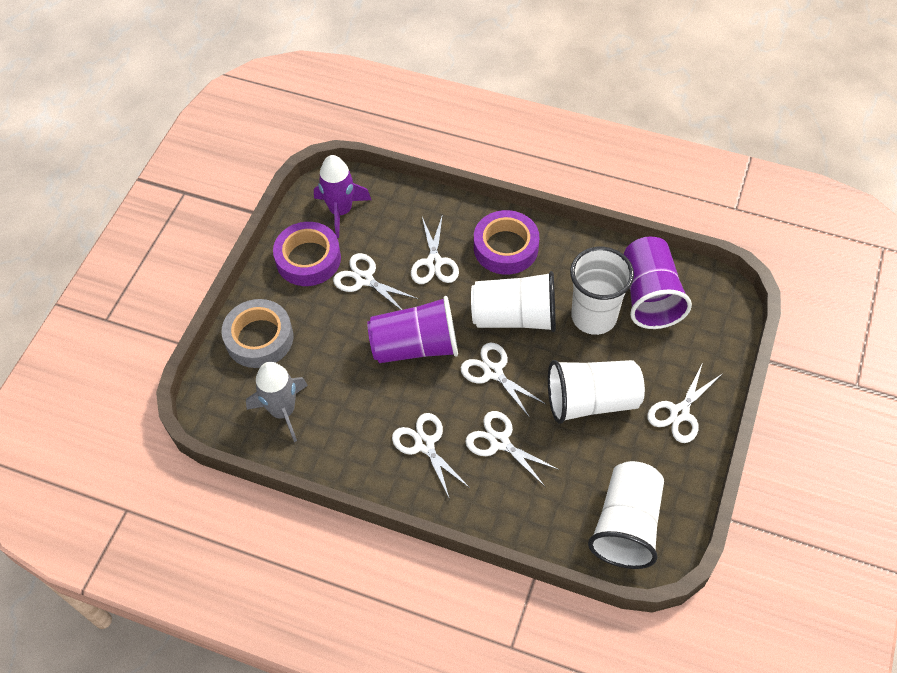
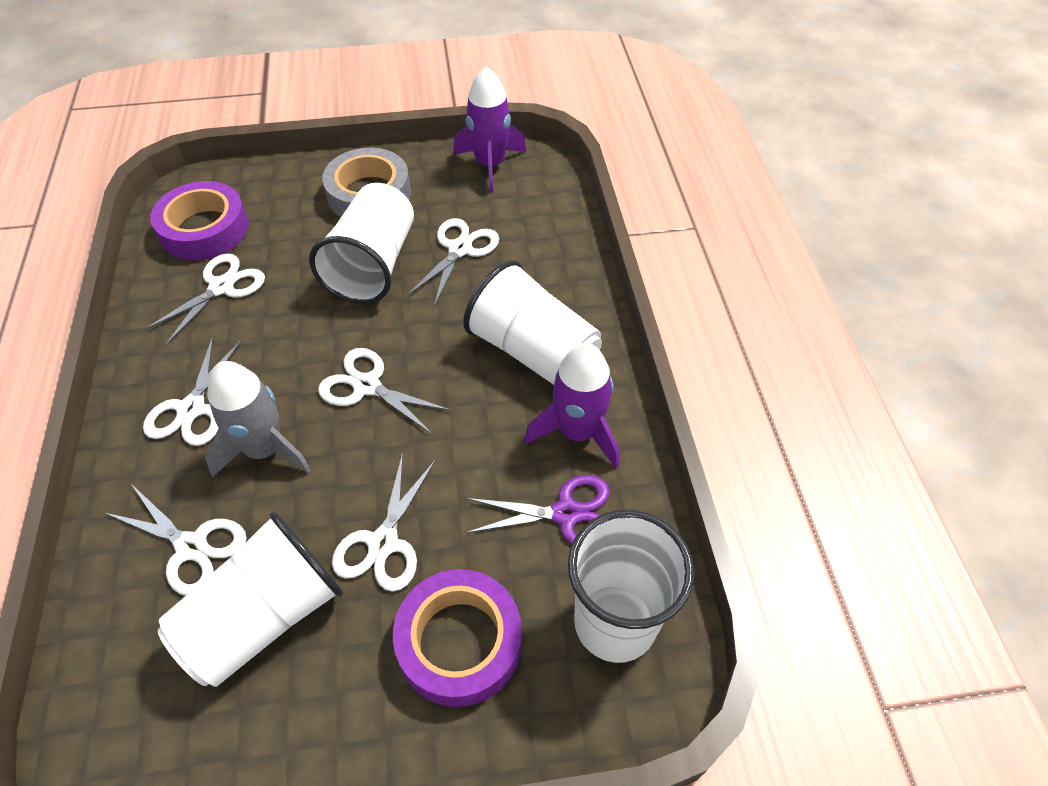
purple cup: [367,296,458,363] [624,237,692,329] = 2 -> none = 0
purple rocket: [314,155,371,238] = 1 -> [453,66,526,193] [524,343,619,468] = 2
purple scissors: none = 0 -> [465,475,610,544] = 1

